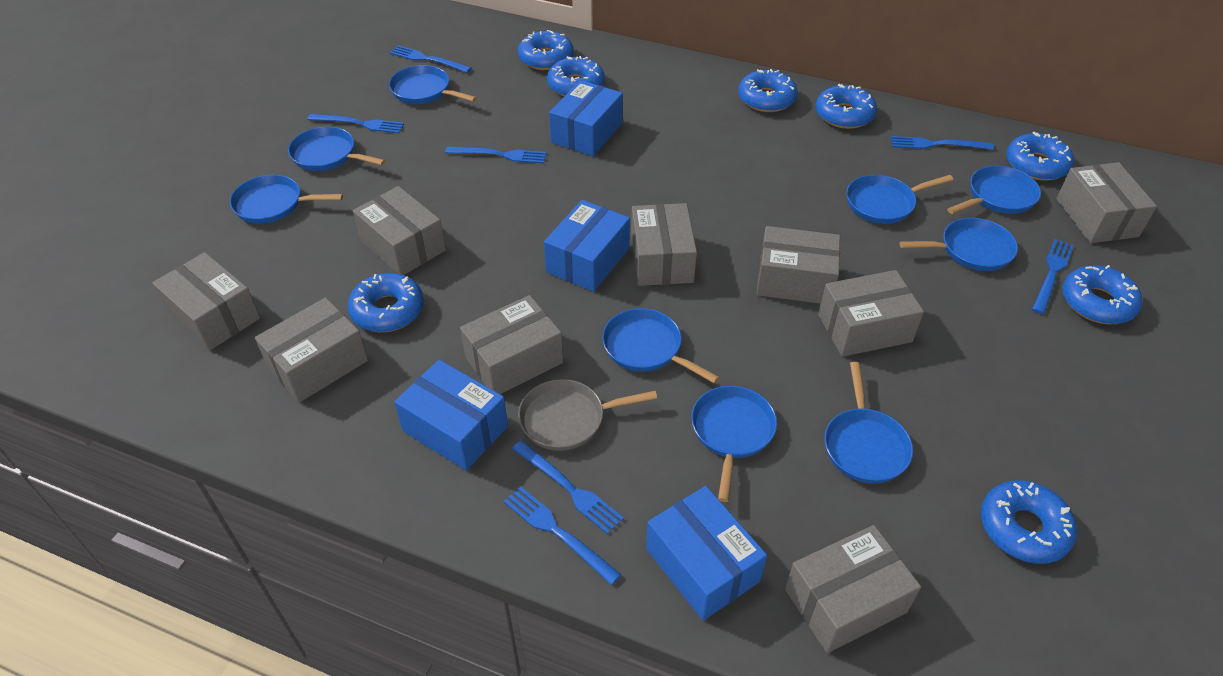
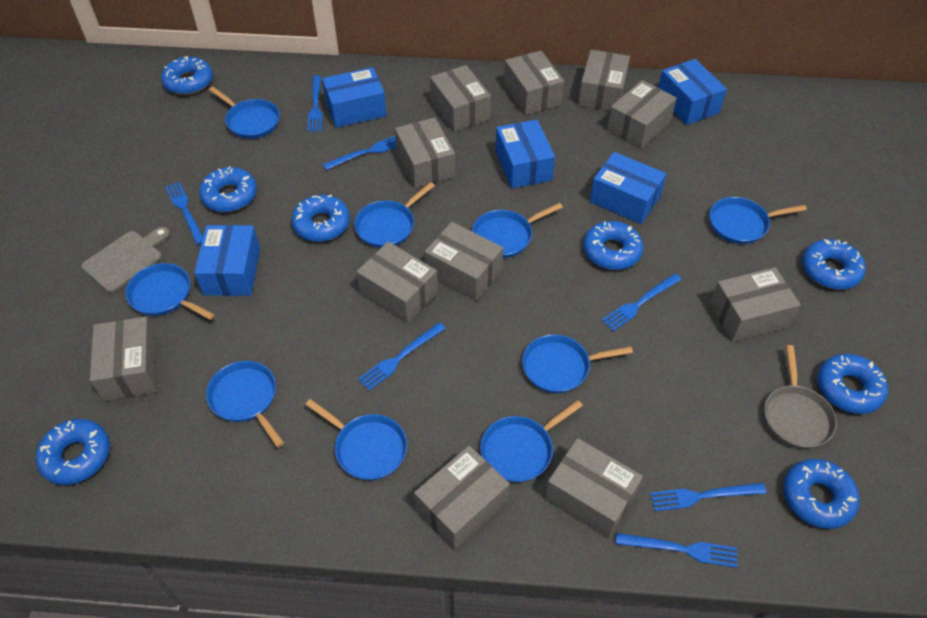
blue box: [394,360,508,471] [544,200,630,292] [549,80,623,156] [646,486,767,621] = 4 -> [194,225,260,296] [322,67,387,128] [495,120,555,188] [590,152,666,224] [658,59,727,125] = 5
grey box: [152,252,260,351] [255,297,368,403] [353,186,446,275] [460,295,563,394] [631,203,697,286] [757,226,840,304] [785,525,921,653] [818,270,924,357] [1056,162,1157,243] = 9 -> [90,316,158,401] [356,242,438,324] [395,117,455,188] [414,446,510,550] [424,222,503,301] [430,65,491,132] [504,51,564,115] [545,438,643,539] [578,50,630,111] [607,80,677,149] [710,267,801,342] = 11
grey cutting board: none = 0 -> [81,227,170,293] = 1

